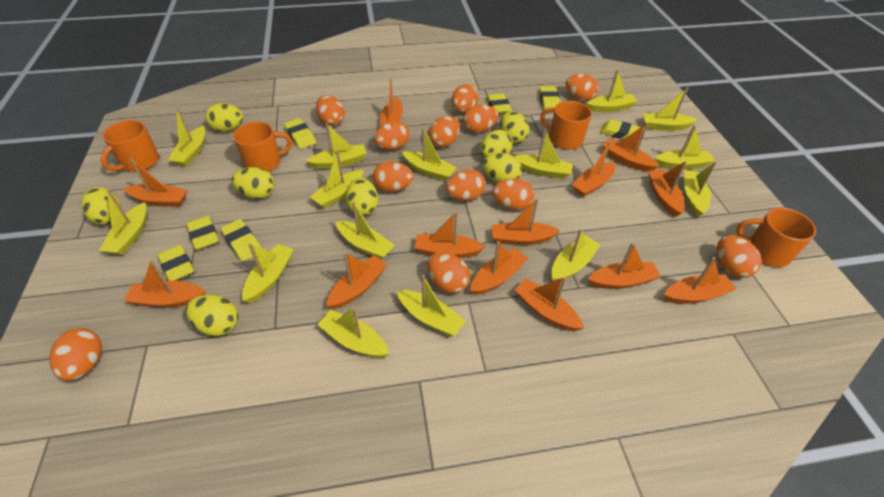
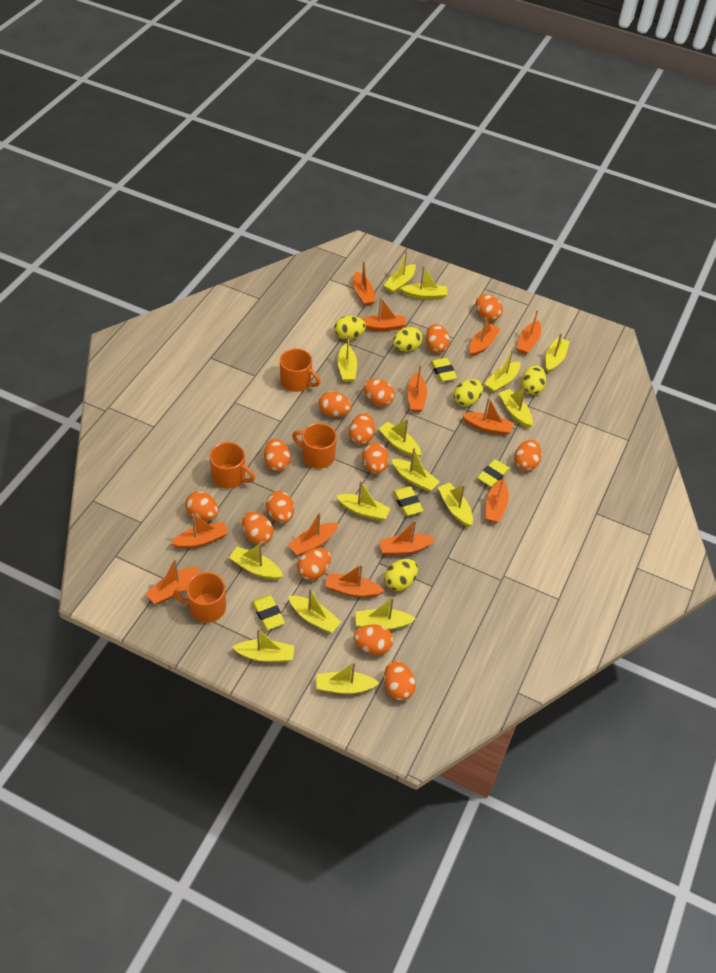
orange boat: [123,158,188,207] [124,260,206,308] [326,253,387,309] [380,78,403,127] [415,212,486,258] [470,241,528,295] [491,198,560,245] [514,277,584,331] [572,141,616,197] [588,242,661,289] [602,123,660,172] [649,161,687,217] [664,257,737,304] = 13 -> [145,559,199,604] [170,514,228,549] [288,512,338,556] [325,564,385,597] [353,261,376,306] [362,297,406,331] [379,520,436,555] [407,365,427,412] [462,397,514,435] [469,318,501,357] [485,474,509,523] [517,310,541,355] = 12
orange egg: [49,328,102,381] [316,95,345,126] [373,161,413,192] [374,121,410,150] [427,252,470,293] [429,116,460,148] [446,169,486,201] [452,84,479,113] [463,104,498,133] [492,178,534,210] [565,74,599,101] [717,235,762,278] = 12 -> [185,491,218,521] [242,512,274,545] [264,439,291,471] [266,491,294,523] [297,548,331,580] [319,391,352,417] [349,413,375,445] [354,624,393,655] [362,443,389,474] [364,379,395,406] [384,661,416,701] [425,324,450,353] [476,294,503,321] [514,440,542,471] = 14
yellow egg: [81,187,122,225] [186,295,238,336] [205,103,244,132] [231,167,275,199] [346,178,378,216] [481,130,513,158] [482,153,522,183] [500,111,529,143] = 8 -> [334,316,366,340] [384,559,418,591] [393,327,423,351] [454,379,483,407] [521,365,546,395] = 5
yellow eraser: [158,245,195,281] [186,216,219,250] [220,219,261,262] [284,118,316,149] [486,93,512,114] [539,86,560,110] [600,120,641,139] = 7 -> [252,595,285,630] [393,486,423,516] [430,358,457,382] [477,459,510,487] = 4

